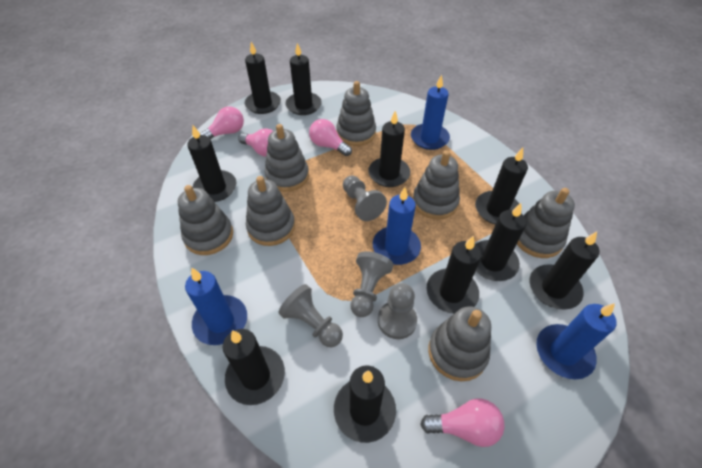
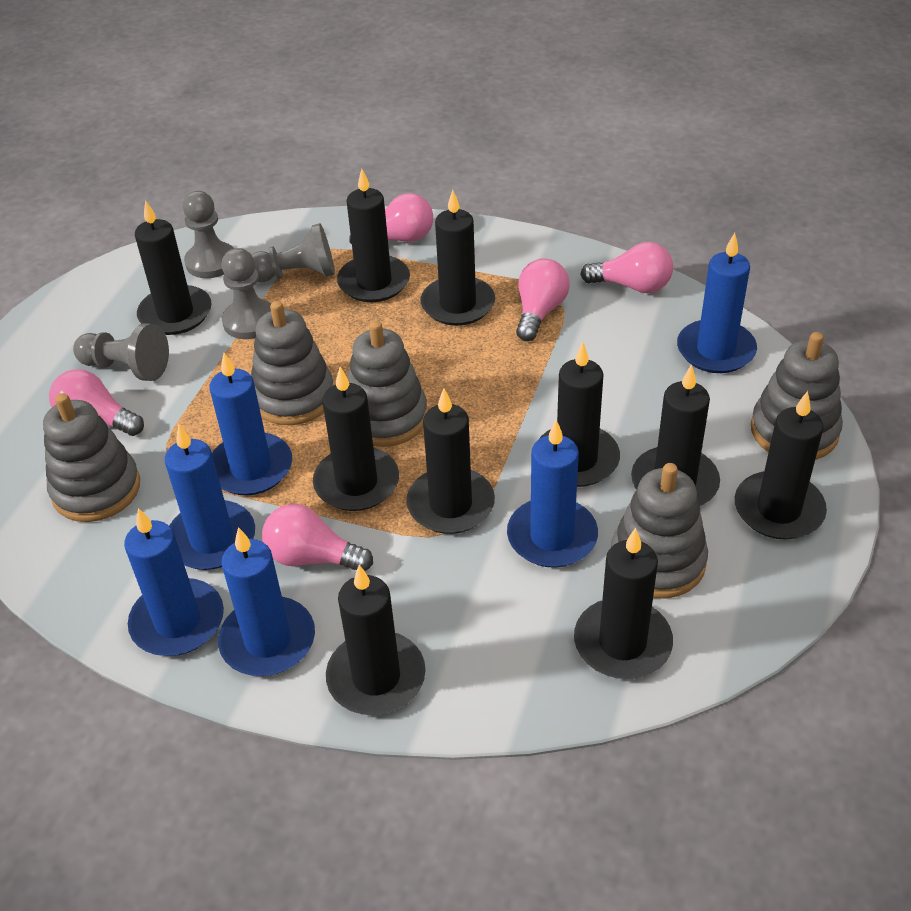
blue candle: [185,268,247,345] [373,187,421,265] [411,75,450,150] [536,303,617,379] = 4 -> [124,508,224,656] [165,424,255,570] [209,353,292,495] [218,527,315,676] [507,420,598,567] [677,233,757,373] = 6
grey stacking toy: [178,185,233,255] [246,176,295,246] [265,124,309,192] [336,81,376,146] [413,150,460,219] [428,306,491,381] [517,188,575,258] = 7 -> [43,393,140,522] [251,301,333,425] [347,320,427,447] [611,463,708,598] [751,332,843,460] = 5
pink light bulb: [200,106,244,139] [238,128,273,157] [309,119,352,156] [420,399,505,447] = 4 -> [49,369,144,436] [262,504,373,571] [349,193,433,244] [516,259,570,341] [580,242,673,293] = 5

